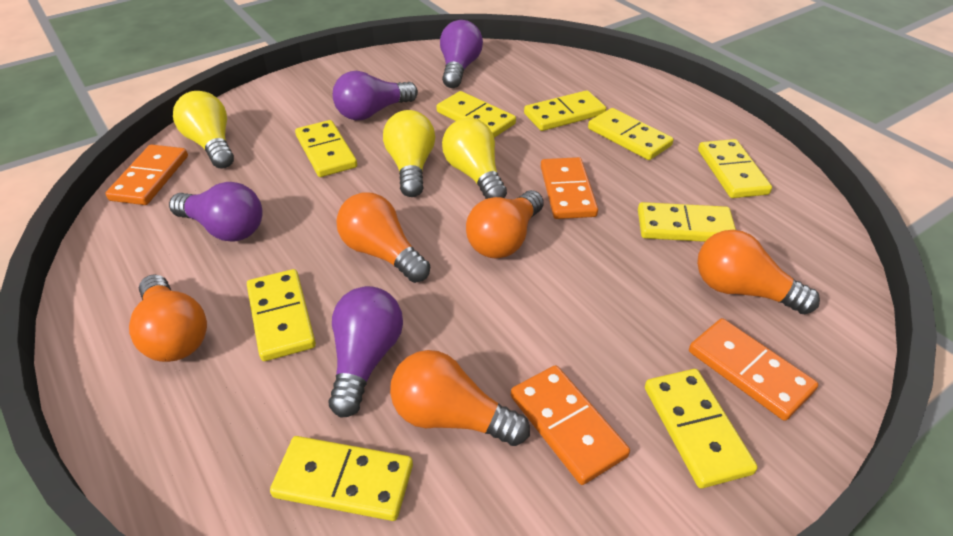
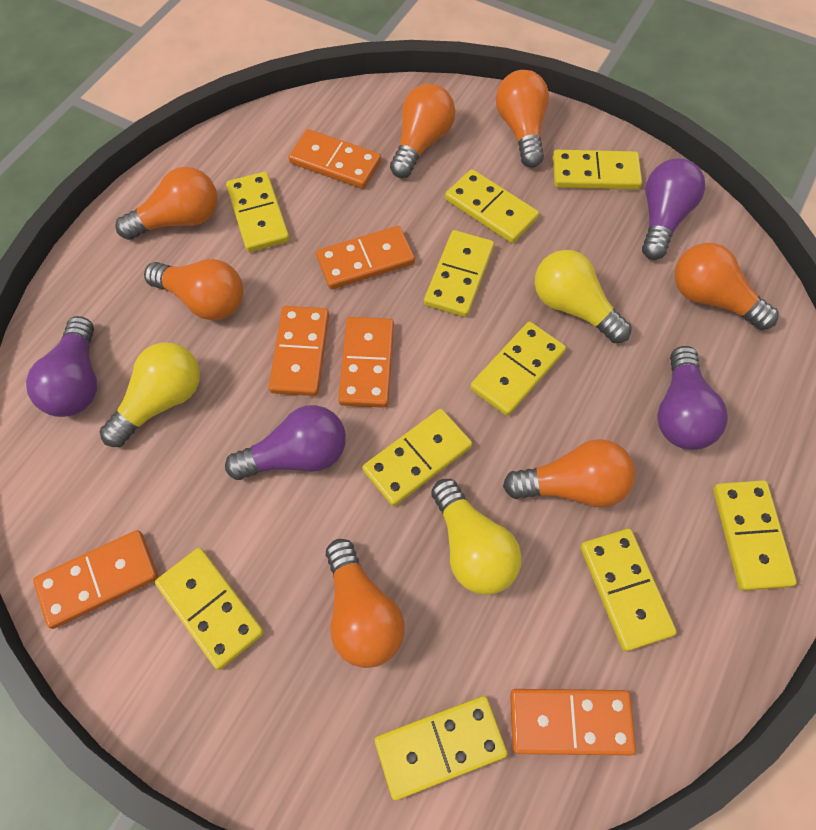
orange domino: [105,144,188,205] [511,365,630,485] [541,157,598,219] [689,318,818,421] = 4 -> [33,530,158,629] [269,306,329,396] [289,129,381,189] [316,226,415,289] [338,317,394,408] [510,689,636,755] = 6
orange light bulb: [129,274,207,362] [336,192,430,283] [390,350,530,446] [466,190,544,259] [697,230,820,314] = 5 -> [115,167,218,240] [144,259,243,320] [326,539,405,668] [390,84,455,178] [496,70,549,168] [503,439,635,508] [675,243,778,330] = 7
yellow domino: [247,269,316,361] [270,436,413,521] [295,120,357,177] [437,91,516,138] [524,90,606,131] [588,108,674,160] [638,202,736,242] [645,369,757,488] [698,139,772,198] = 9 -> [155,548,264,670] [226,172,290,252] [362,409,472,506] [375,696,508,800] [424,230,494,317] [445,169,539,243] [470,322,566,416] [553,150,642,190] [580,529,677,652] [713,480,797,591] = 10

